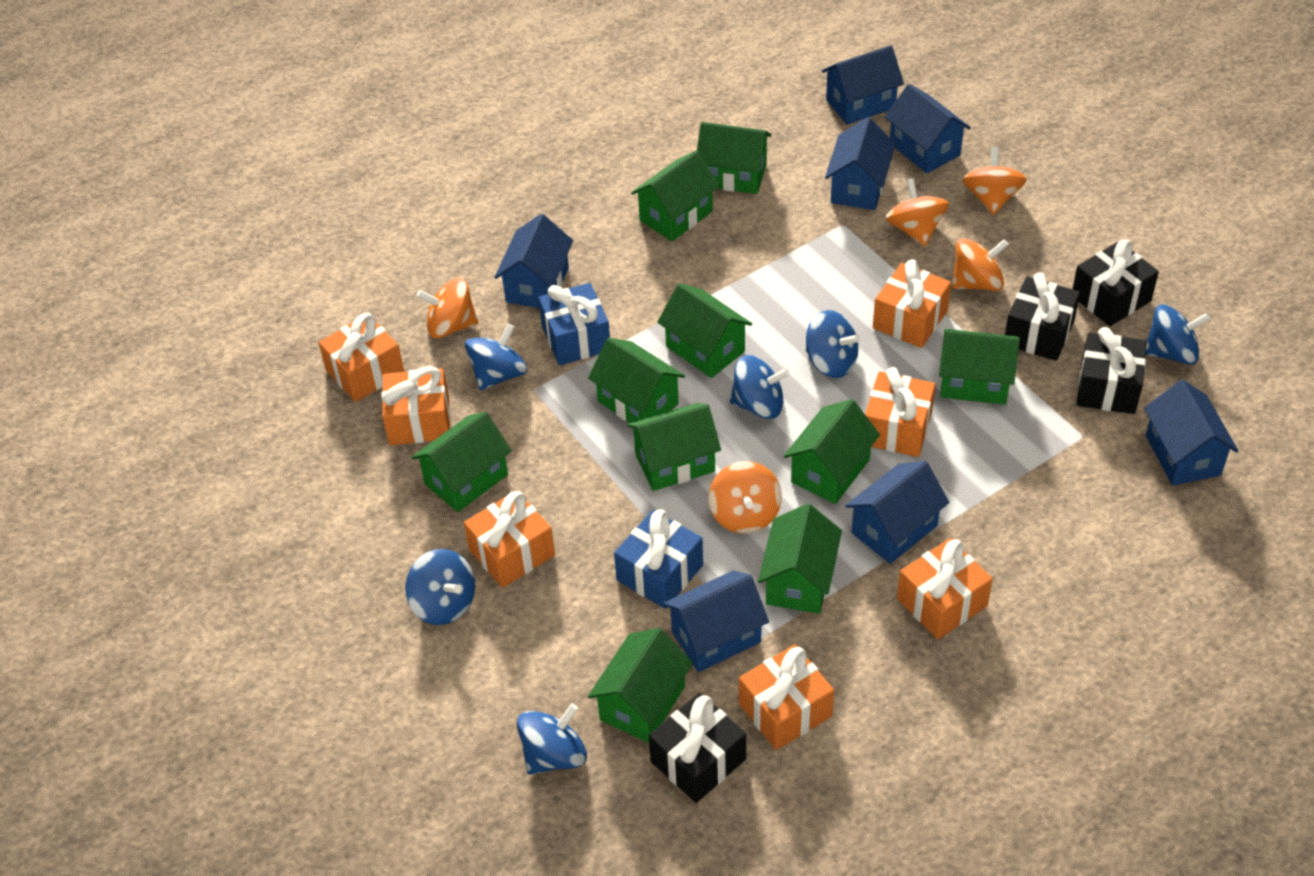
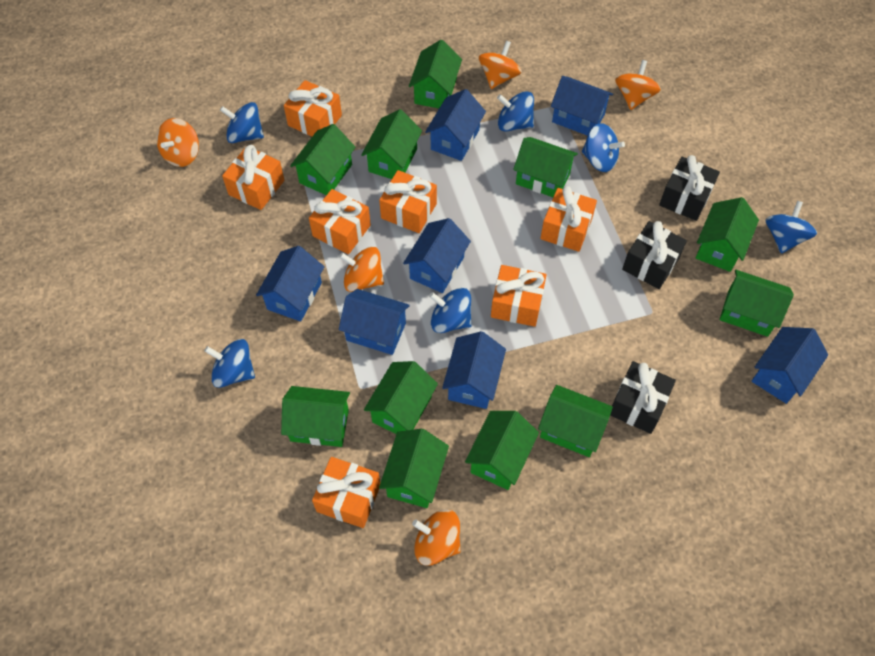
black gift: [649,693,746,803] [1005,272,1080,361] [1073,239,1159,326] [1077,327,1146,414] = 4 -> [610,361,676,434] [622,221,687,289] [659,155,720,221] = 3
blue gift: [538,283,610,366] [614,509,703,609] = 2 -> none = 0
green house: [411,412,512,512] [588,338,685,423] [588,628,693,743] [627,403,721,491] [631,150,719,241] [657,283,752,378] [697,122,772,194] [758,504,842,614] [784,399,880,504] [939,329,1020,405] = 10 -> [281,386,350,447] [290,124,356,195] [361,109,422,179] [364,361,438,434] [379,429,449,508] [409,40,462,108] [465,411,539,490] [513,137,578,197] [538,385,613,457] [696,197,759,272] [720,270,794,337] = 11

